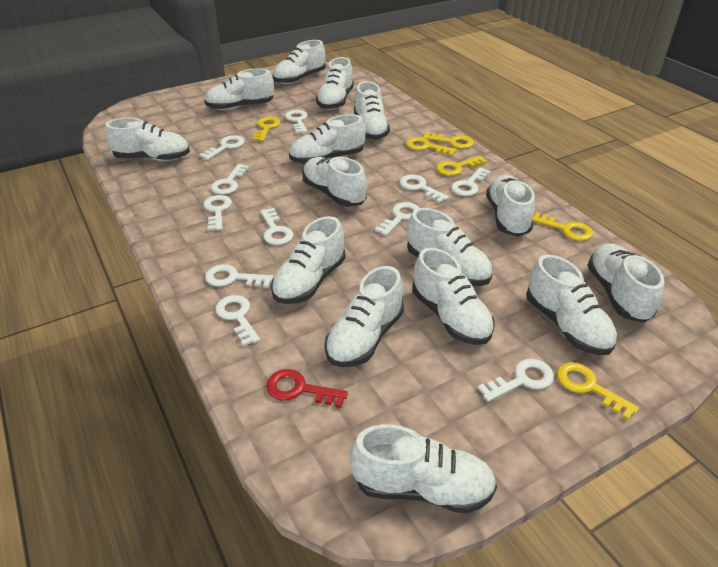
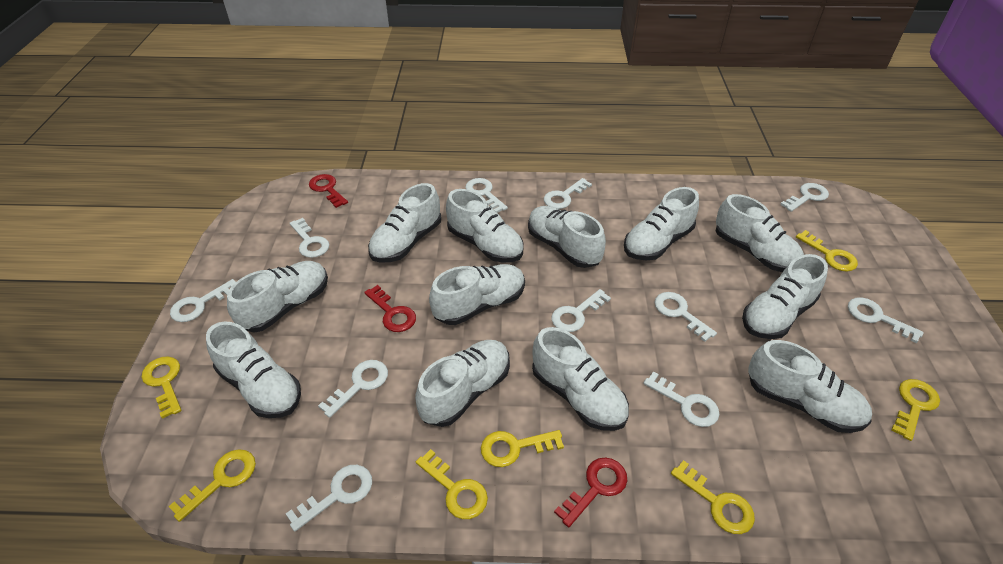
red key: [266,369,348,408] = 1 -> [309,174,348,208] [364,285,416,332] [554,457,628,527] = 3
white shoe: [105,118,190,161] [204,68,274,110] [271,216,346,304] [273,40,326,84] [289,114,366,164] [303,157,367,207] [316,57,354,110] [325,266,404,367] [350,424,497,514] [354,81,390,140] [407,208,493,286] [412,248,495,345] [486,175,535,236] [527,254,617,355] [587,243,664,323] = 15 -> [206,321,301,418] [227,261,328,332] [368,183,441,263] [415,340,510,427] [429,264,525,325] [446,189,524,263] [528,206,606,268] [532,327,629,431] [624,187,699,260] [715,194,804,272] [742,254,828,339] [748,340,872,433] = 12
yellow key: [253,117,280,141] [406,137,457,156] [423,132,474,149] [436,156,487,176] [532,212,593,241] [557,362,639,420] = 6 -> [142,357,182,419] [168,449,256,522] [416,449,488,519] [481,430,564,467] [671,460,755,534] [796,230,858,272] [891,379,940,441] = 7

